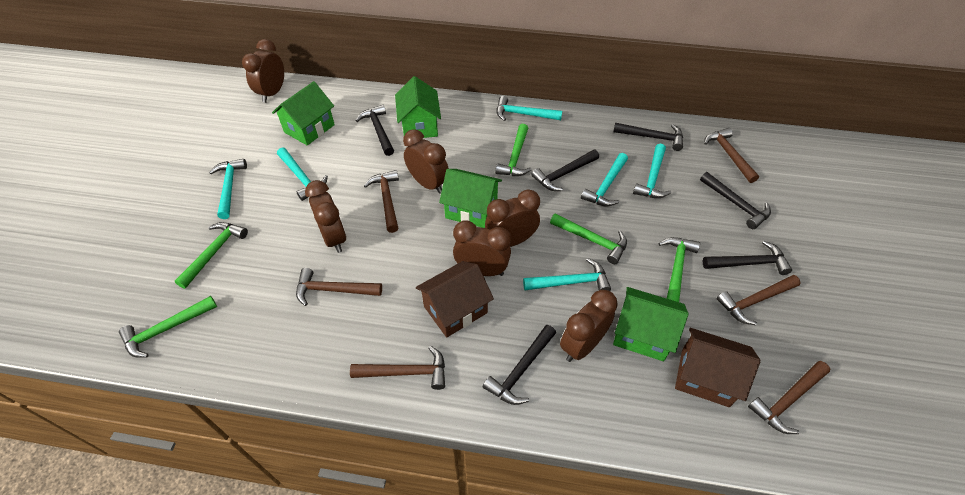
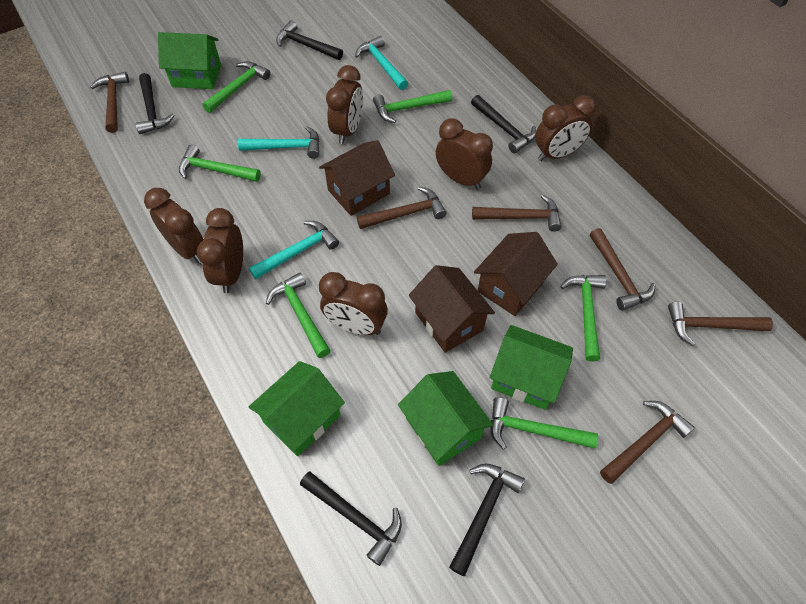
black hammer: [356,105,394,156] [483,325,556,405] [531,150,599,191] [613,123,683,151] [700,172,771,229] [703,241,792,275] = 6 -> [136,73,175,134] [276,20,343,60] [300,472,402,566] [449,464,525,576] [471,95,536,154] = 5
brown house: [416,261,494,338] [675,328,761,407] = 2 -> [319,140,395,216] [409,265,495,353] [474,232,558,316] = 3
green hammer: [119,296,217,358] [175,222,248,289] [495,124,532,176] [550,213,627,264] [658,237,700,302] = 5 -> [179,144,261,182] [202,61,271,113] [266,272,331,358] [373,90,452,123] [491,397,598,449] [560,275,606,362] = 6
turquoise hammer: [209,159,247,219] [277,148,328,201] [497,96,562,121] [523,258,611,291] [581,153,628,207] [633,144,671,198] = 6 -> [238,126,319,159] [249,221,339,279] [355,36,408,90] = 3

